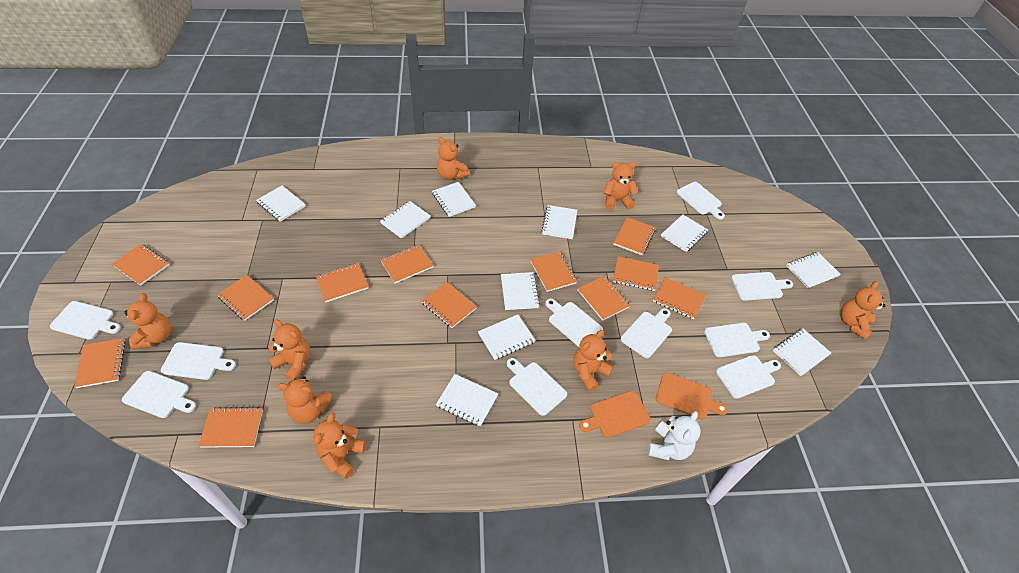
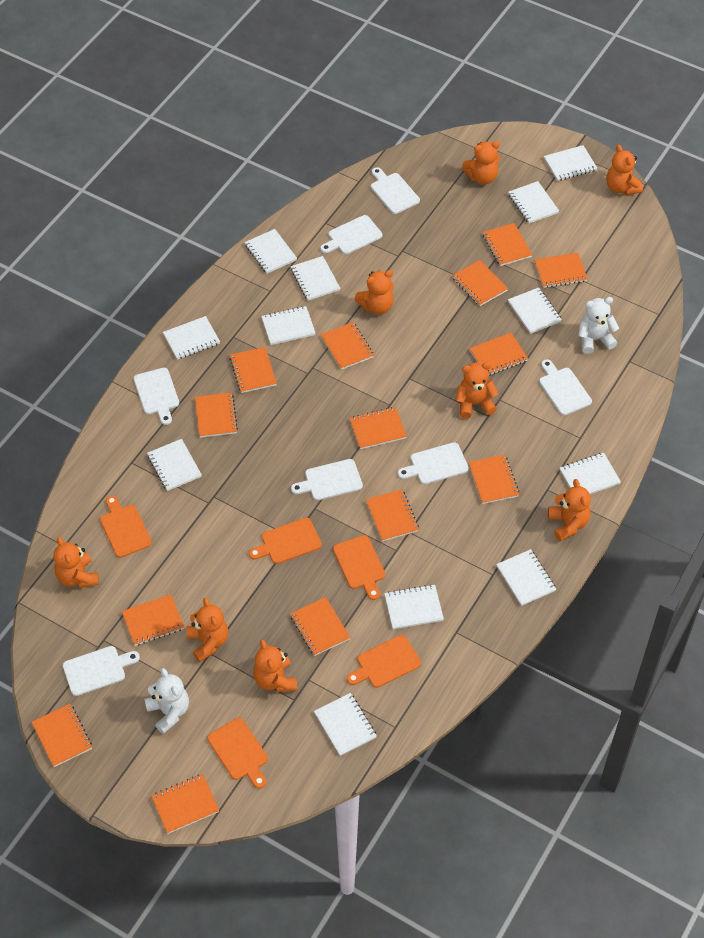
orange cutting board: [579,391,651,438] [656,372,728,419] = 2 -> [100,495,152,558] [207,718,268,789] [249,518,322,564] [333,535,385,600] [347,635,421,688] = 5
orange notebook: [74,338,126,388] [112,244,170,286] [199,407,263,448] [217,275,274,321] [316,263,369,302] [381,244,433,283] [421,282,477,328] [530,251,577,292] [577,276,630,321] [613,217,656,255] [613,256,659,291] [653,277,706,319] = 12 -> [32,704,92,767] [122,594,184,646] [151,774,219,834] [195,392,238,438] [230,347,277,393] [290,597,350,656] [321,322,374,370] [349,407,407,449] [366,489,419,542] [452,260,508,306] [468,455,520,504] [469,333,528,376] [483,223,532,266] [534,253,587,288] = 14
white cutting board: [50,301,121,340] [122,371,196,418] [161,342,236,380] [507,358,567,416] [545,298,603,347] [621,308,672,358] [677,182,725,220] [704,323,770,357] [716,355,781,399] [731,272,793,301] = 10 -> [63,646,140,696] [134,368,179,425] [291,459,363,500] [320,215,382,254] [371,167,420,214] [398,442,469,484] [539,359,592,415] = 7
white notebook: [256,186,306,222] [380,201,430,239] [432,182,476,217] [436,374,498,427] [478,314,536,360] [501,272,540,310] [541,205,577,239] [661,214,708,252] [773,329,831,376] [786,252,840,288] = 10 -> [147,439,202,491] [163,316,220,360] [245,229,297,274] [261,306,316,345] [290,256,340,301] [314,693,377,756] [384,584,444,629] [496,549,556,606] [508,181,559,224] [508,287,562,334] [544,145,597,181] [560,453,621,494] = 12
white teddy bear: [648,411,701,460] = 1 -> [145,668,189,734] [578,297,619,354] = 2

